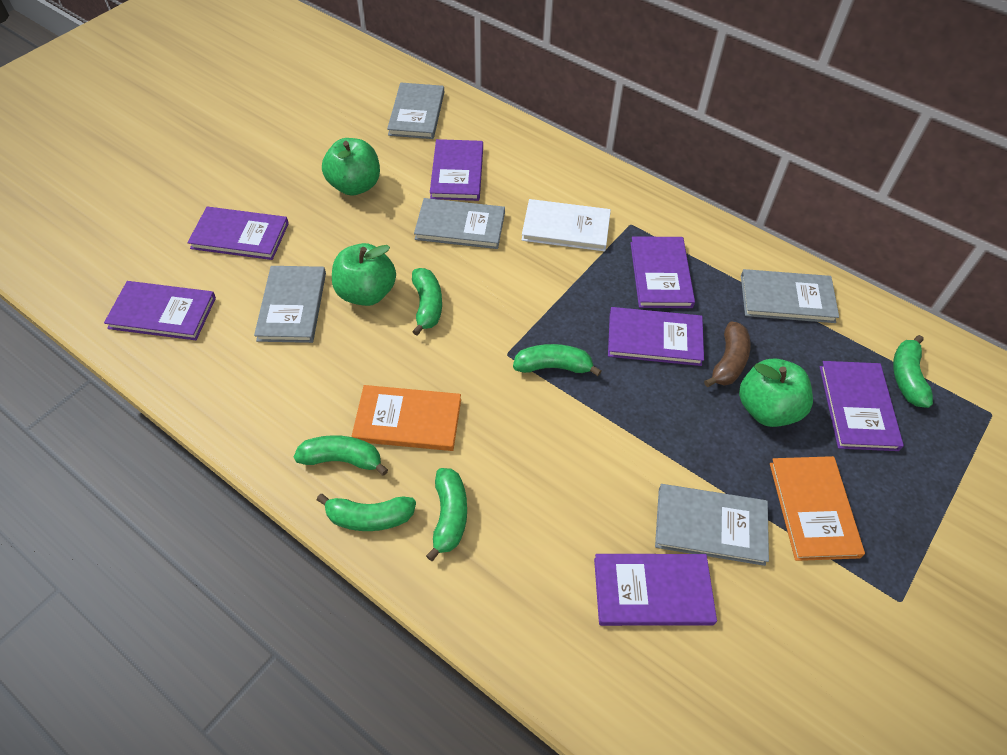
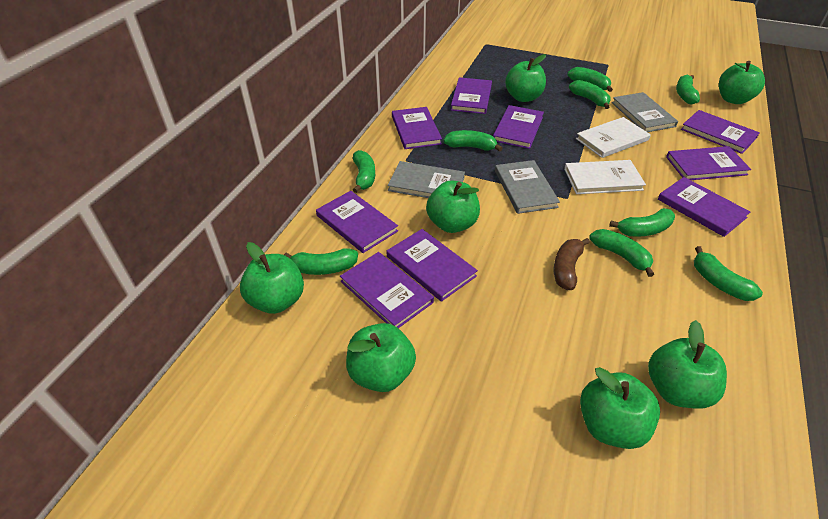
green apple: [322,138,380,196] [332,243,396,306] [739,359,813,427] = 3 -> [240,242,304,314] [346,323,416,392] [426,180,480,233] [505,54,546,102] [580,367,660,449] [648,320,727,409] [719,61,765,104] = 7
green banana: [294,435,388,476] [317,494,416,531] [412,268,442,336] [426,468,467,561] [513,344,601,376] [893,335,933,408] = 6 -> [284,248,358,275] [353,150,375,193] [443,130,502,152] [567,67,613,92] [569,80,611,109] [589,229,654,277] [609,208,675,237] [676,75,700,104] [694,246,763,301] = 9
grey book: [254,266,326,343] [387,83,444,139] [414,198,505,249] [655,484,769,566] [741,269,839,323] = 5 -> [388,161,465,198] [495,160,560,214] [612,92,678,132] = 3
orange book: [352,385,461,451] [770,456,865,561] = 2 -> none = 0
purple book: [104,281,216,340] [187,207,289,260] [430,139,483,201] [594,554,717,626] [608,307,704,366] [631,236,695,308] [820,361,904,451] = 7 -> [316,191,398,253] [340,252,434,328] [386,229,478,302] [392,107,442,149] [451,77,492,114] [493,105,544,149] [658,177,750,237] [666,146,751,180] [681,110,760,154] = 9
white book: [522,199,611,251] = 1 -> [564,160,646,194] [576,117,651,158] = 2

